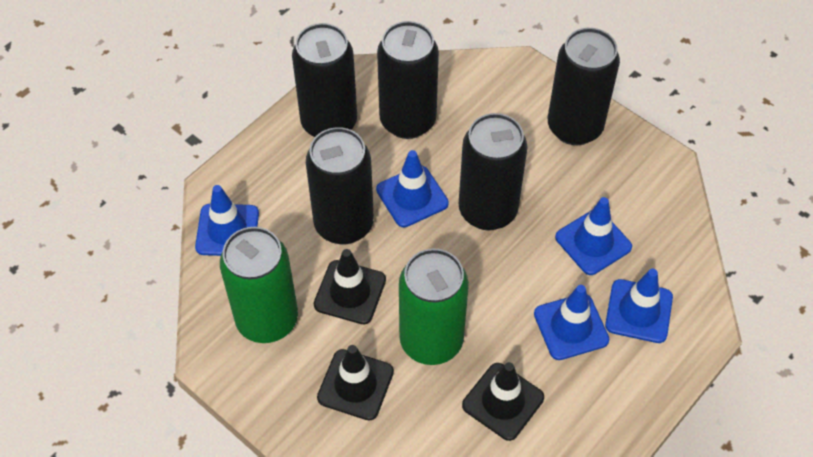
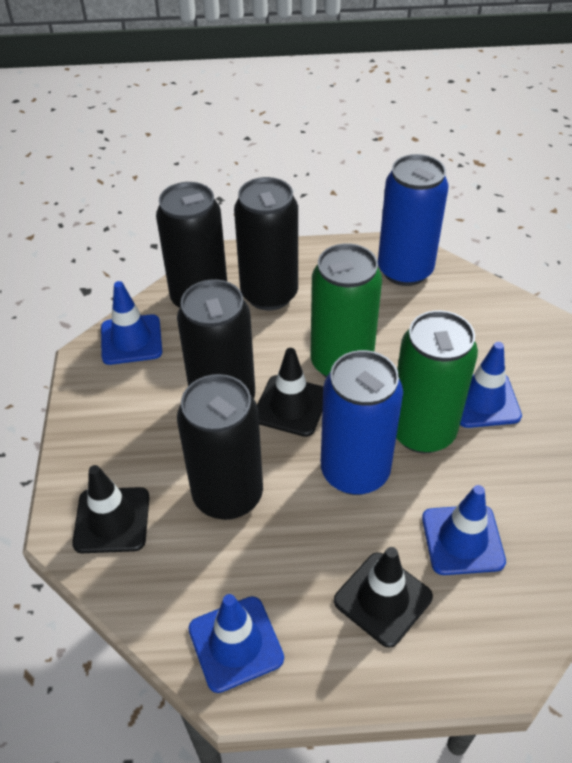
black can: [292,23,357,137] [306,127,374,245] [377,21,439,139] [459,113,528,231] [548,28,620,145] = 5 -> [156,182,227,308] [177,279,255,399] [177,374,263,520] [234,177,298,310] = 4
blue can: none = 0 -> [321,350,403,495] [378,154,448,286] = 2
blue traffic cone: [195,185,259,256] [376,150,449,227] [534,285,609,360] [555,197,632,275] [605,269,673,343] = 5 -> [101,281,162,365] [188,594,284,693] [422,485,506,575] [460,342,522,428] = 4

